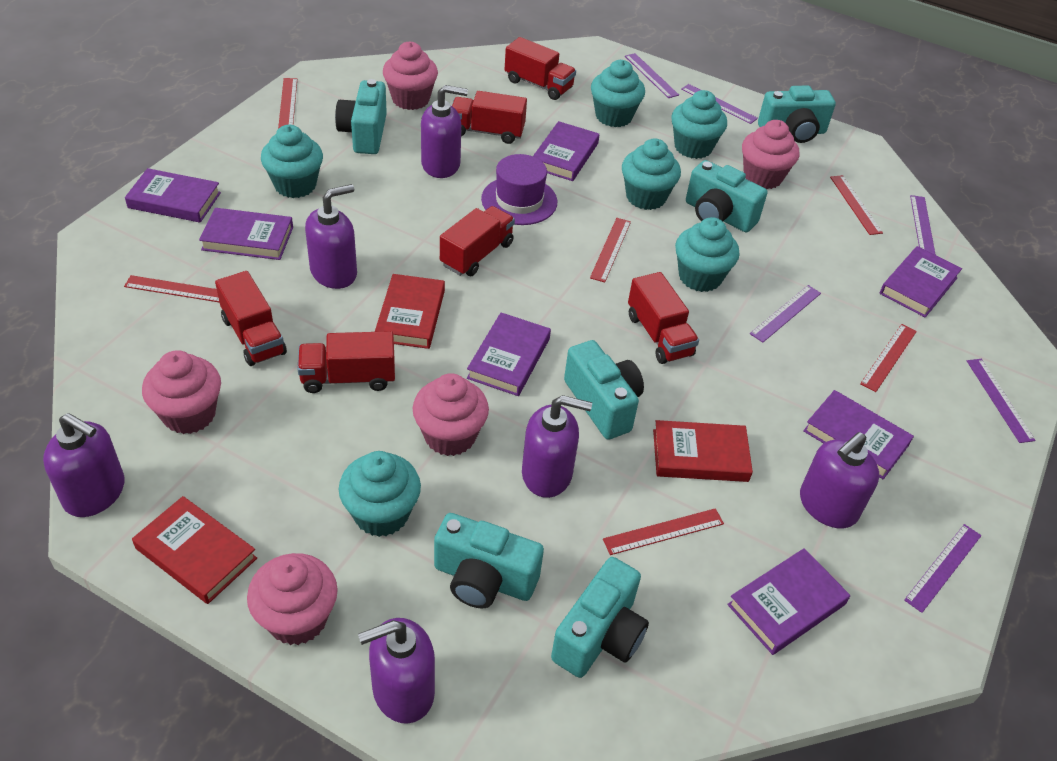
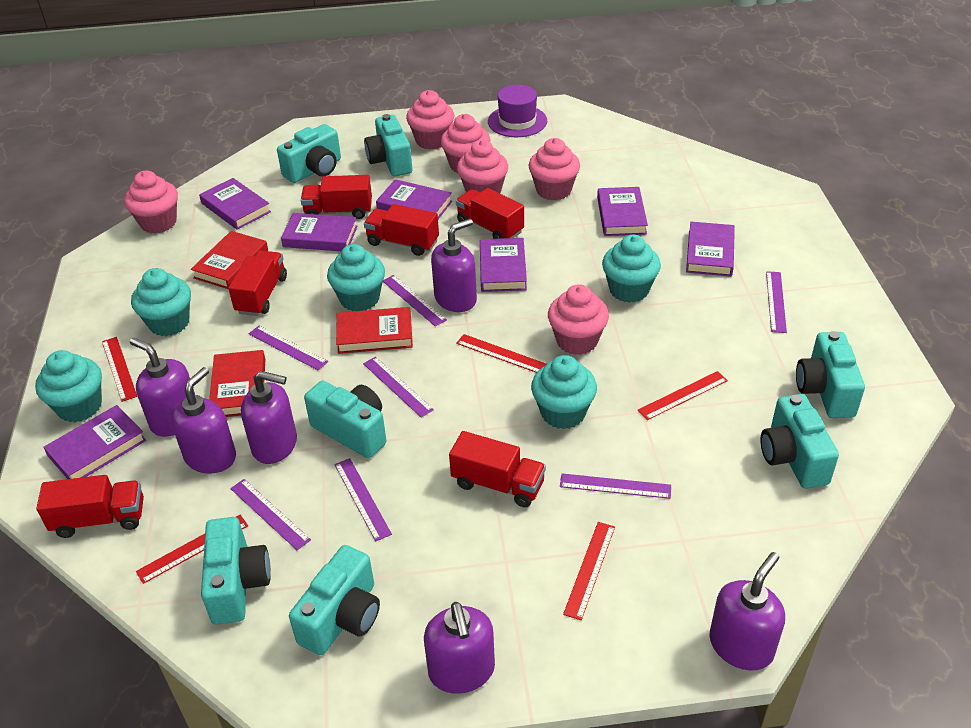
pink cupcake: [142,350,221,434] [247,553,338,645] [383,42,438,110] [413,373,489,456] [742,120,799,189] = 5 -> [124,171,178,234] [406,90,454,150] [441,114,490,173] [457,140,508,193] [528,138,580,200] [548,284,609,355] = 6
purple ruler: [625,53,679,98] [681,84,758,124] [750,285,821,342] [904,524,982,613] [910,195,936,255] [967,359,1036,443] = 6 -> [230,479,311,550] [249,326,328,370] [334,458,392,541] [363,357,434,418] [383,275,447,326] [560,473,671,499] [766,271,787,333] = 7
red ruler: [124,275,219,302] [278,78,297,129] [590,218,631,282] [603,508,724,555] [830,175,883,235] [860,324,917,392] = 6 -> [102,337,137,402] [136,515,248,584] [456,334,546,373] [563,522,615,620] [637,371,728,420] = 5
turquoise camera: [335,79,387,154] [434,513,544,608] [551,557,649,678] [564,340,644,440] [686,160,767,232] [758,85,836,143] = 6 -> [201,517,271,625] [277,124,341,183] [289,545,380,655] [304,381,386,458] [364,114,412,177] [761,394,839,489] [796,331,865,418] = 7
turquoise cupcake: [261,125,323,198] [339,451,421,537] [591,60,645,127] [622,139,681,210] [671,90,727,159] [675,217,740,292] = 6 -> [35,350,102,422] [131,268,191,336] [327,244,385,311] [531,355,597,429] [602,235,661,303] = 5

